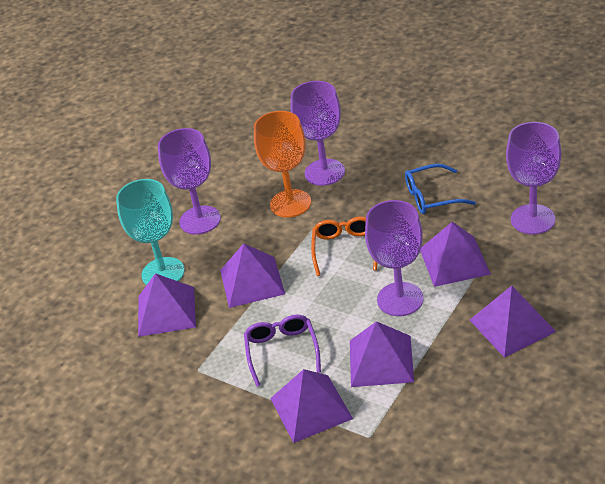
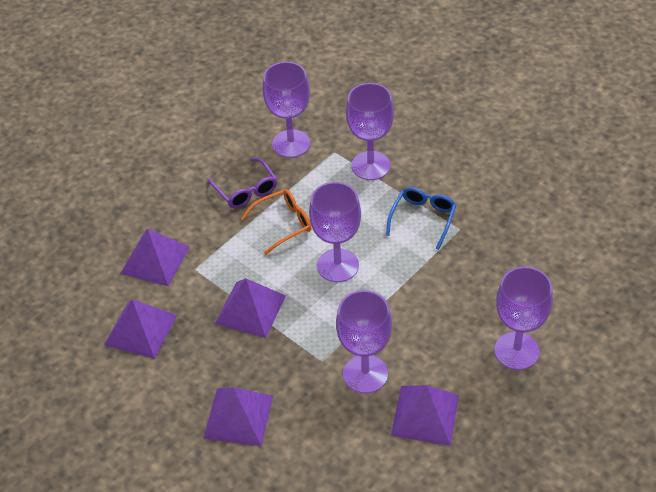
orange goblet: [254,111,311,218] = 1 -> none = 0
purple goblet: [158,128,221,235] [290,81,345,186] [365,200,423,316] [506,122,561,235] = 4 -> [263,62,310,158] [309,182,361,282] [336,290,392,393] [346,83,394,180] [494,267,553,370] = 5
purple pyramid: [138,273,196,337] [220,244,285,308] [270,369,353,443] [350,321,414,387] [420,222,491,287] [470,286,556,358] = 6 -> [104,299,177,359] [120,228,190,286] [203,387,273,446] [215,278,286,338] [391,385,459,446] = 5
turquoise goblet: [116,179,185,285] = 1 -> none = 0

